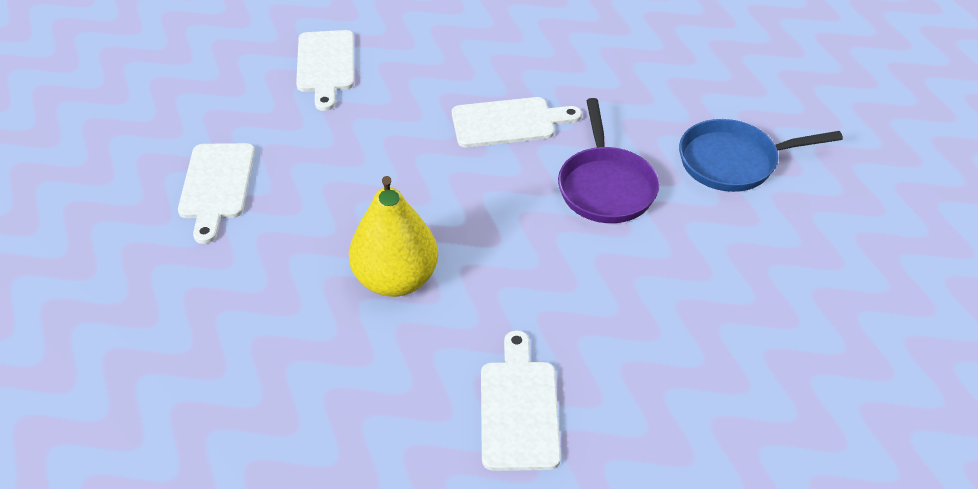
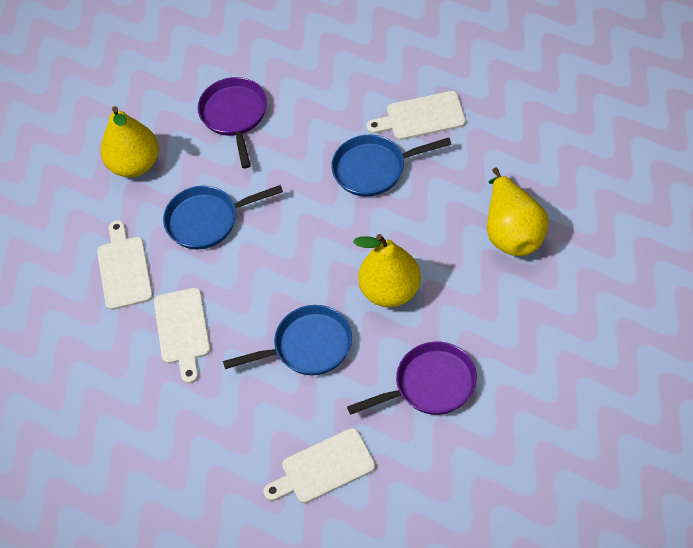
blue pan: [679,119,843,192] = 1 -> [163,185,283,250] [223,305,352,375] [331,135,452,197] = 3
purple pan: [558,98,659,223] = 1 -> [198,77,267,169] [347,342,477,415] = 2
yellow pear: [349,176,438,297] = 1 -> [101,106,159,177] [353,234,421,307] [487,168,548,256] = 3

